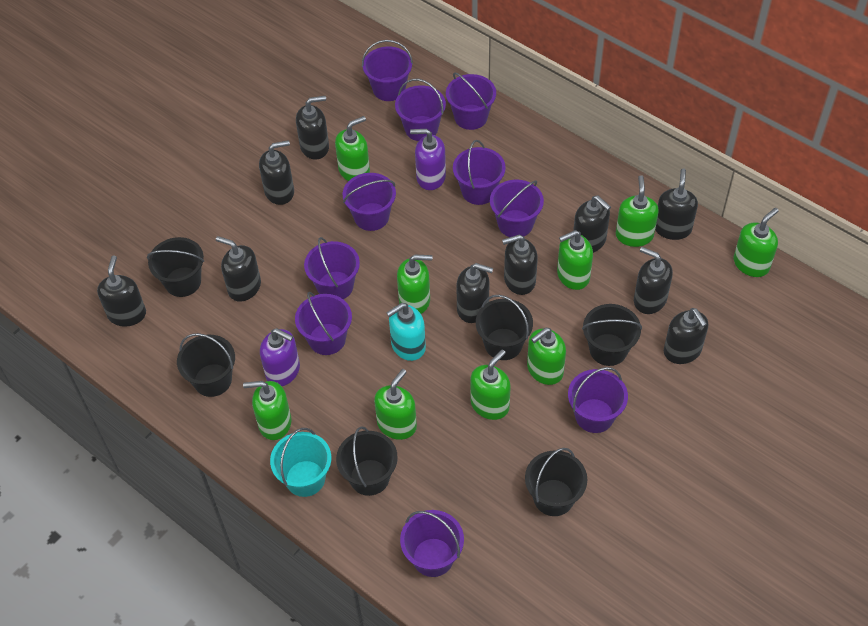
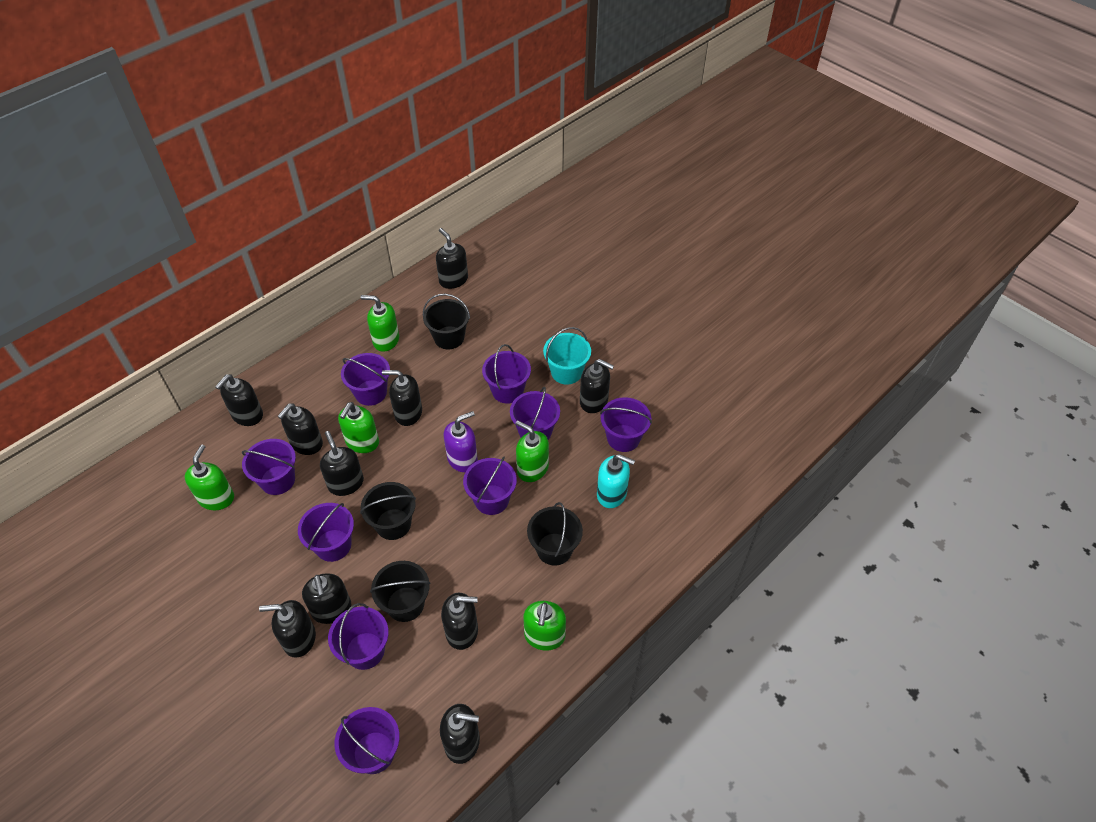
black bucket: [147,237,204,297] [177,333,235,397] [336,426,398,496] [476,295,533,360] [525,448,587,516] [582,304,642,366] = 6 -> [360,482,416,540] [370,561,431,622] [423,294,470,349] [527,502,583,566] = 4
green soap dispenser: [243,381,292,440] [335,116,370,181] [374,369,417,440] [397,254,432,314] [470,350,511,420] [527,328,566,385] [557,230,593,290] [616,175,659,247] [734,208,778,277] = 9 -> [185,445,234,510] [338,402,379,453] [360,295,399,352] [515,420,549,482] [523,601,566,651] = 5
purple bucket: [295,291,352,355] [304,237,360,299] [343,173,396,231] [362,40,413,101] [395,79,446,141] [400,510,464,577] [446,72,496,130] [453,140,506,205] [490,179,544,237] [568,367,628,433] = 10 -> [242,439,296,495] [298,503,354,562] [328,603,389,670] [334,707,400,774] [341,353,390,406] [463,457,517,515] [482,344,531,404] [510,387,560,440] [600,397,652,452] = 9
purple soap dispenser: [260,328,300,386] [410,129,446,190] = 2 -> [444,411,478,472] = 1

